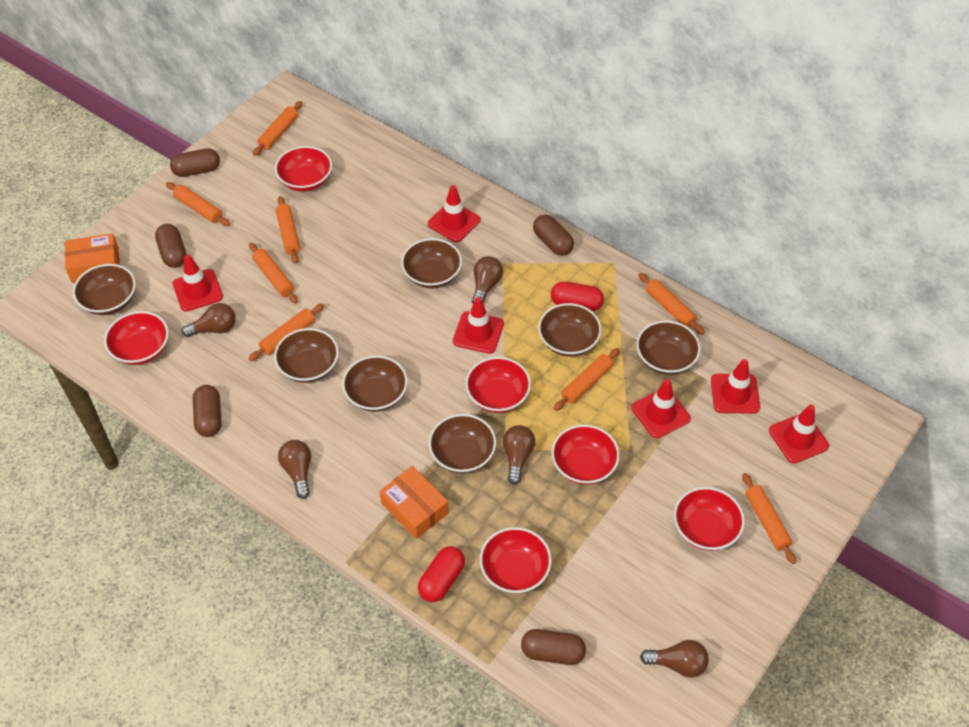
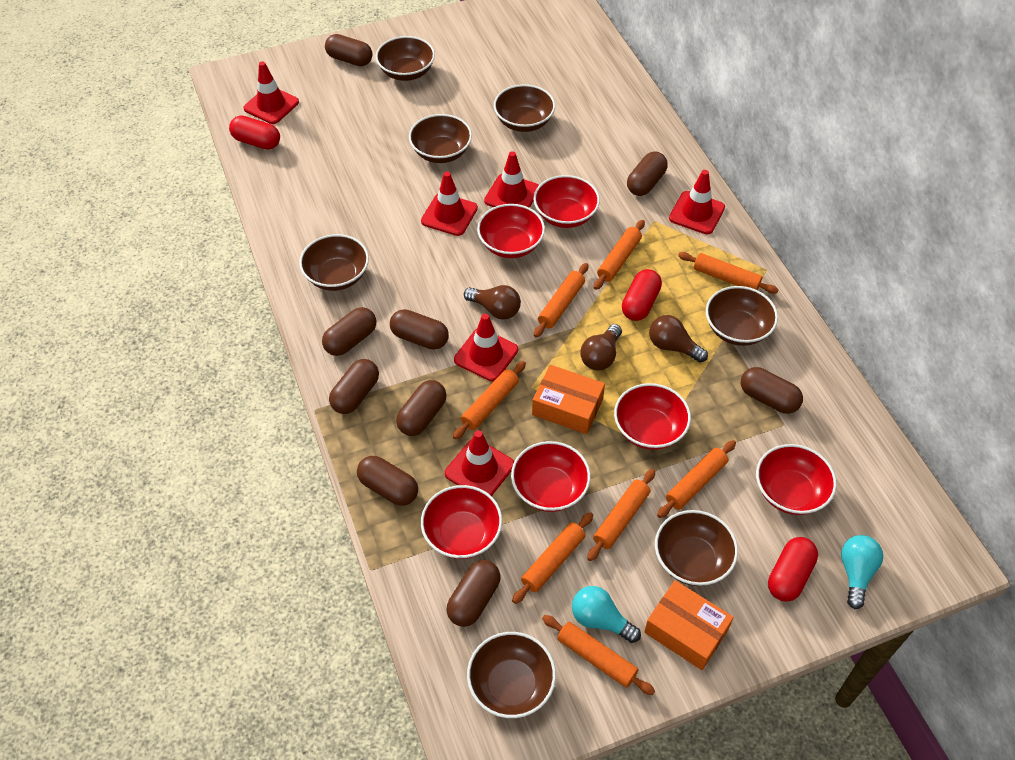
brown capsule: [155,224,186,268] [170,148,220,177] [193,385,222,437] [521,629,586,665] [533,214,574,256] = 5 -> [322,307,376,356] [325,34,372,66] [329,359,379,414] [357,456,418,506] [390,309,449,350] [396,380,447,436] [446,560,501,627] [627,152,668,196] [741,367,803,414] = 9
brown light bulb: [182,303,236,337] [278,440,311,499] [472,256,503,303] [503,425,535,485] [640,640,709,677] = 5 -> [464,285,521,320] [580,324,622,370] [649,315,708,363] = 3
red capsule: [418,546,465,602] [551,282,604,312] = 2 -> [229,115,280,150] [622,269,662,321] [768,537,818,602] = 3
turquoise light bulb: none = 0 -> [572,586,641,643] [841,535,883,609] = 2

